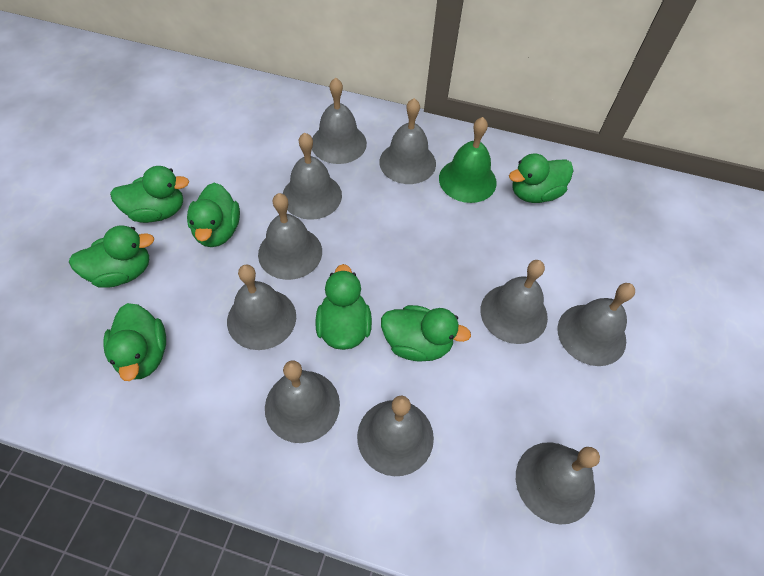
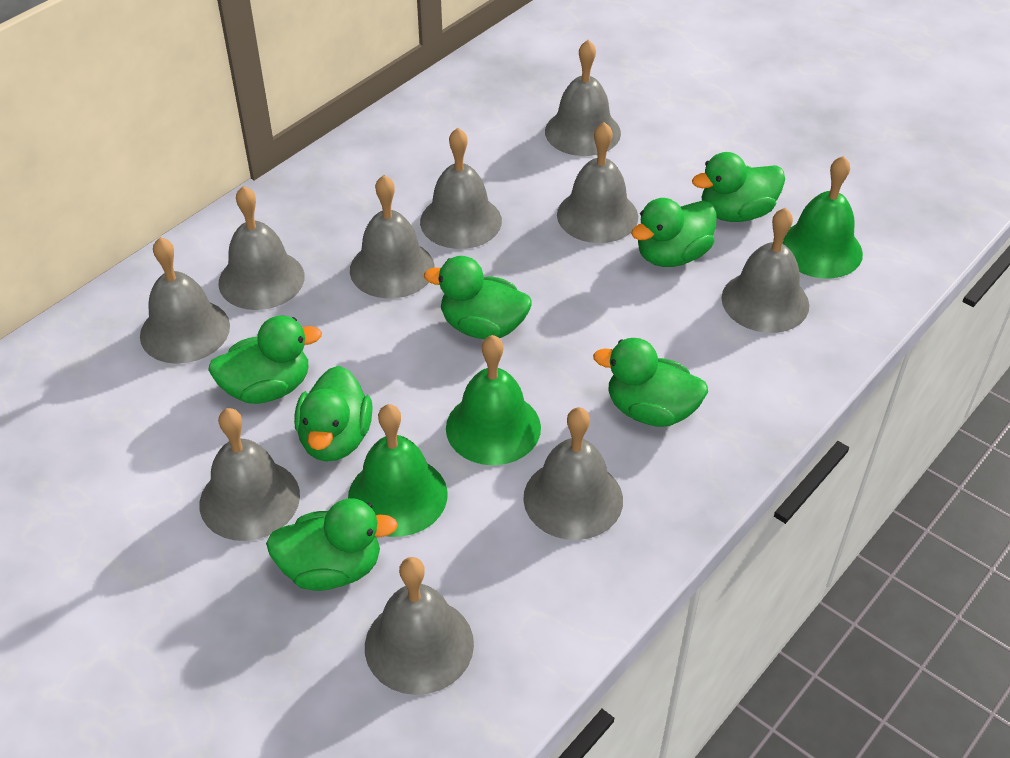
green bell: [439,117,497,203] = 1 -> [348,404,447,537] [446,335,541,465] [782,156,863,278] = 3

